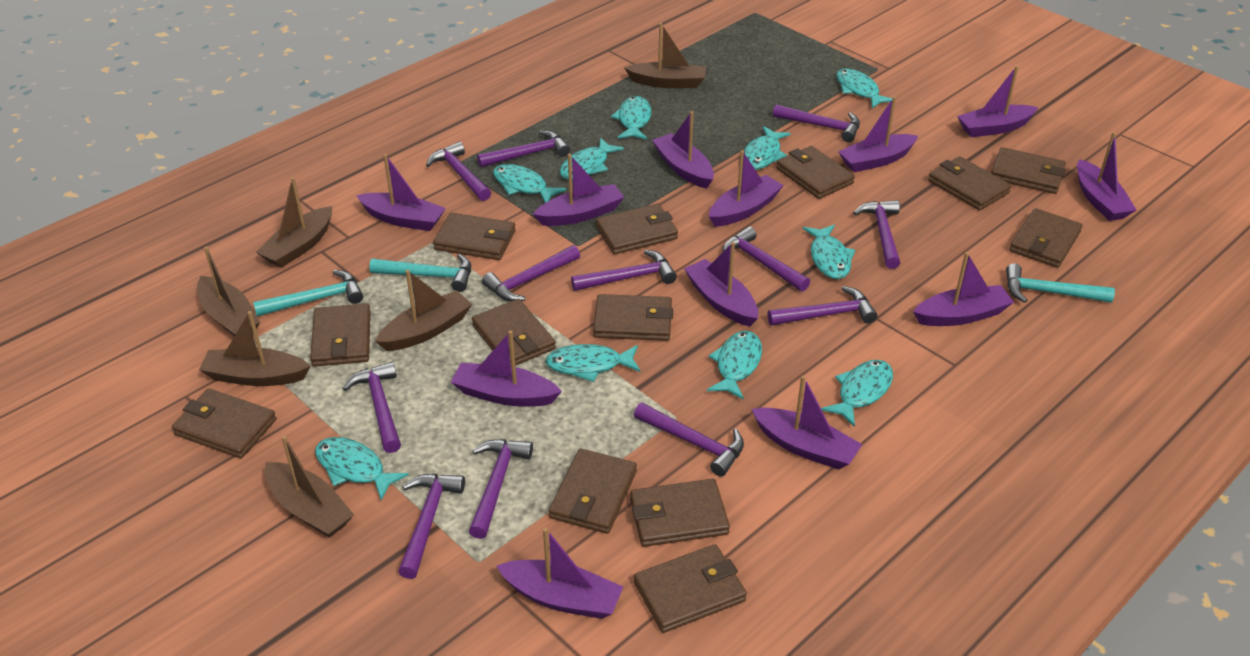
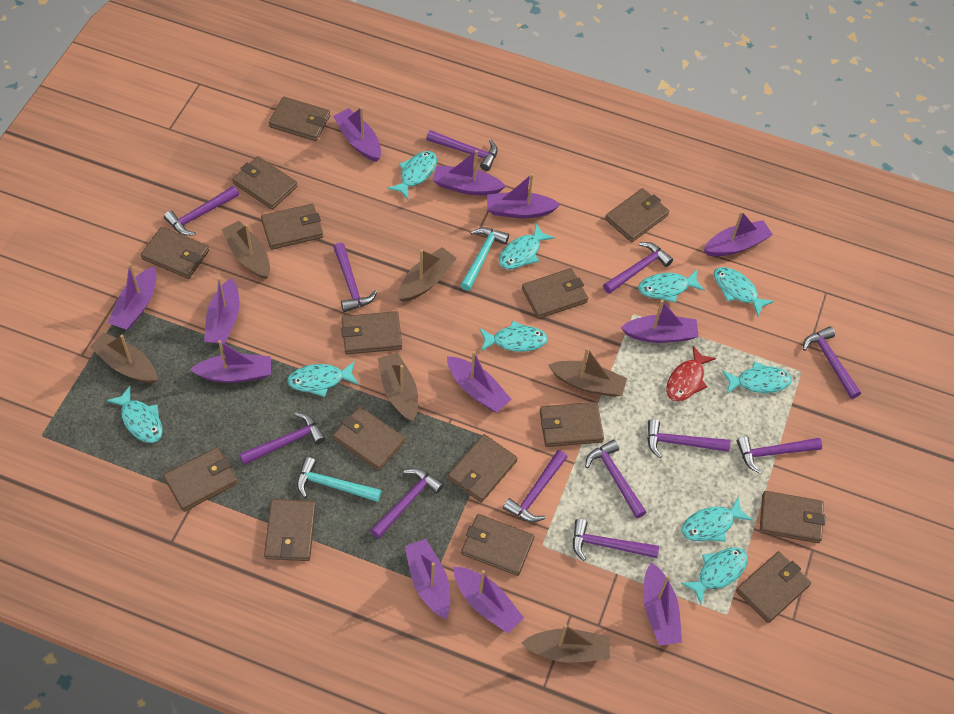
brown wallet: [172,388,276,458] [310,303,371,367] [433,213,516,260] [472,299,556,366] [549,449,637,534] [593,294,673,341] [596,204,678,254] [630,479,730,547] [634,544,747,633] [776,146,855,199] [928,156,1011,210] [991,147,1066,194] [1009,208,1082,268] = 13 -> [141,226,209,279] [163,447,238,512] [232,156,297,210] [261,204,323,250] [264,499,316,561] [269,96,330,141] [333,406,405,471] [341,311,402,354] [448,434,517,502] [461,514,534,576] [522,268,588,319] [540,402,604,447] [605,188,669,242] [736,551,811,623] [760,491,825,543] = 15
red fish: none = 0 -> [667,346,716,402] = 1
turquoise hammer: [253,270,363,317] [369,254,471,292] [1006,263,1115,303] = 3 -> [297,457,382,502] [460,227,509,291] = 2

